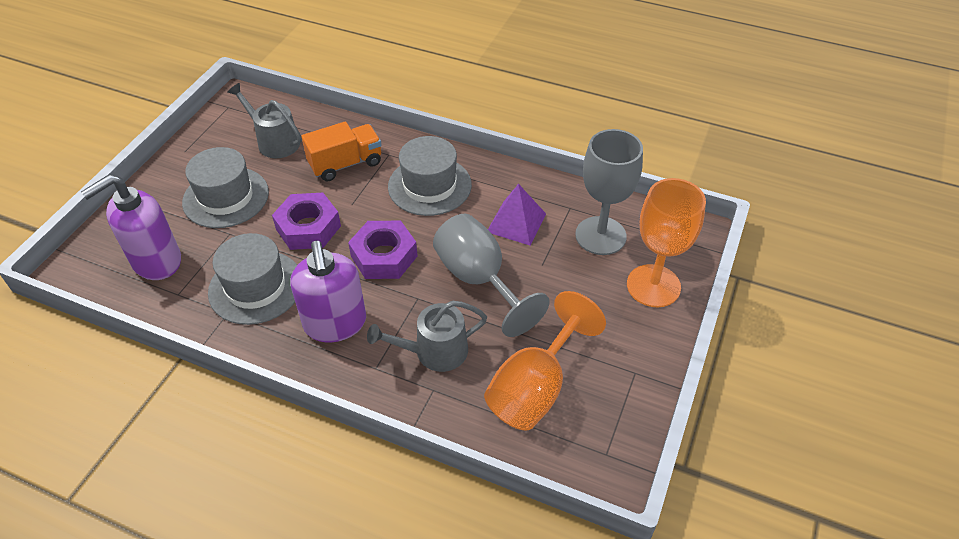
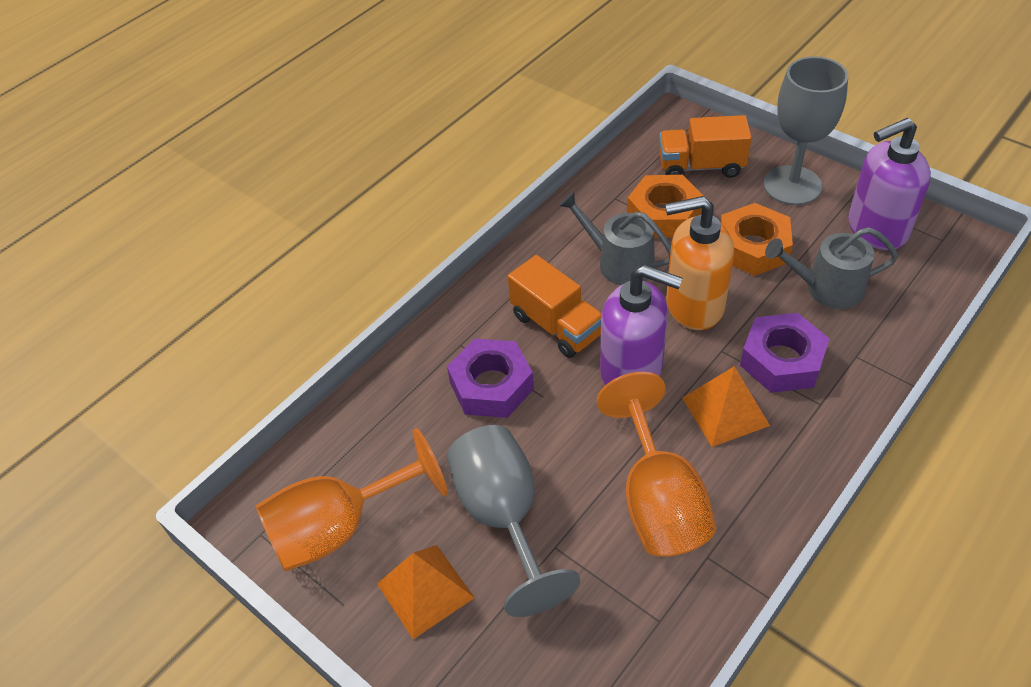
grey hat: [182,147,269,228] [208,233,297,325] [388,136,472,216] = 3 -> none = 0
orange nut: none = 0 -> [627,175,703,238] [720,203,793,276] = 2
orange pyramid: none = 0 -> [377,545,475,639] [682,366,770,447] = 2
orange soap dispenser: none = 0 -> [665,196,734,330] = 1
orange truck: [301,121,382,181] = 1 -> [508,255,602,358] [659,115,752,178] = 2
purple pyramid: [488,184,546,245] = 1 -> none = 0

